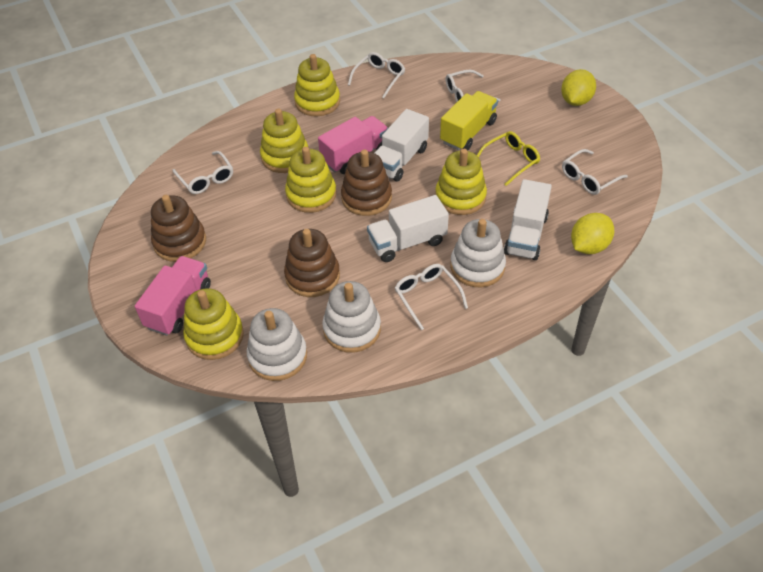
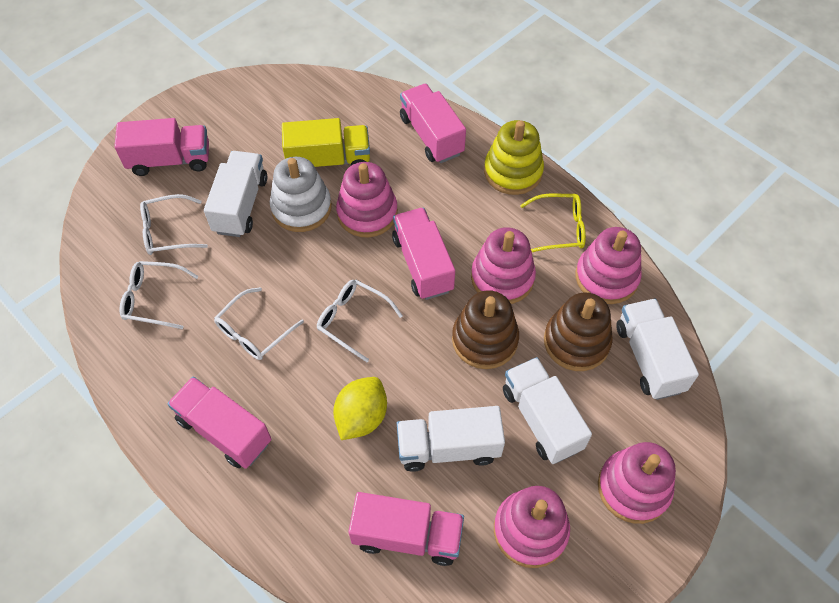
brown stacking toy: [151,195,206,262] [284,229,340,297] [341,150,392,216] = 3 -> [452,290,519,369] [544,292,613,371] = 2
pink stacking toy: none = 0 -> [336,162,398,238] [471,227,536,304] [494,486,570,568] [575,227,642,304] [598,442,676,524] = 5
pink truck: [135,256,211,336] [318,116,388,174] = 2 -> [114,118,209,176] [167,377,271,469] [348,492,464,566] [392,207,455,300] [400,84,466,163] = 5
white glasses: [172,151,233,194] [348,52,405,98] [395,264,468,330] [446,70,501,102] [562,149,628,195] = 5 -> [120,261,199,329] [140,194,208,255] [214,287,304,360] [317,279,403,362] = 4
white stacking toy: [247,308,307,381] [322,281,381,353] [450,219,506,287] = 3 -> [270,157,332,232] = 1
white truck: [367,195,449,262] [375,109,429,182] [504,179,552,260] = 3 -> [204,151,267,237] [397,406,505,472] [503,357,592,464] [616,298,699,400] = 4
yellow lemon: [561,69,596,106] [571,213,614,254] = 2 -> [333,377,387,440] = 1
yellow stacking toy: [183,288,244,360] [260,109,308,173] [285,147,337,213] [294,54,340,116] [435,149,487,215] = 5 -> [484,120,544,195] = 1

